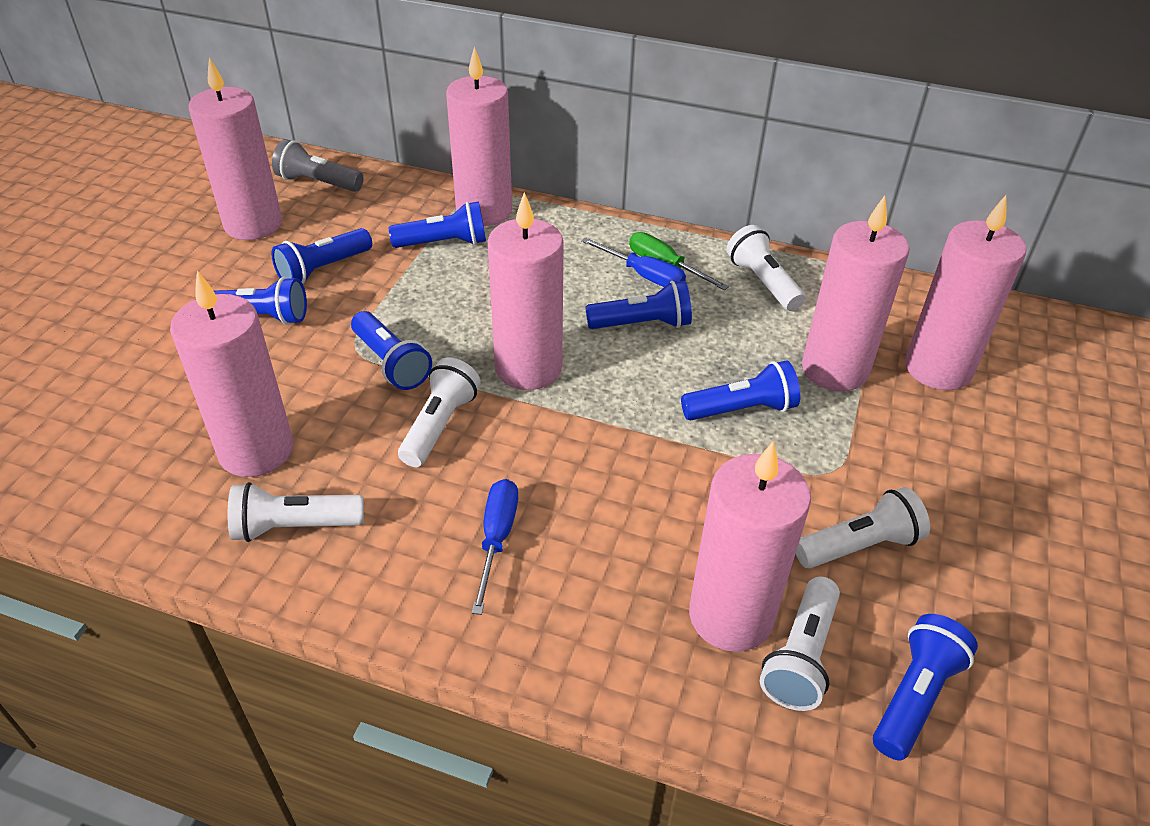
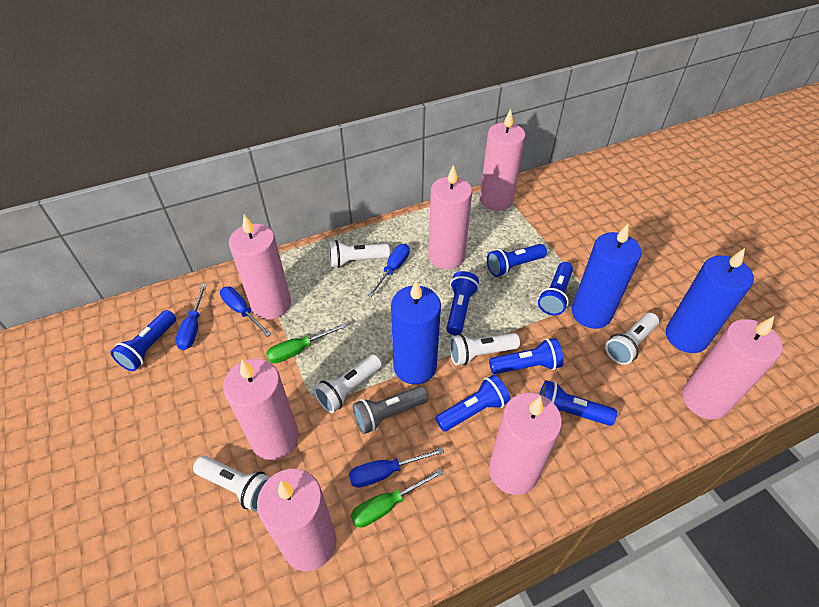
blue candle: none = 0 -> [391,280,441,385] [571,224,642,329] [666,248,754,353] = 3
blue screwdriver: [471,479,518,615] [581,237,686,287] = 2 -> [175,284,207,350] [220,287,271,337] [349,448,444,488] [368,244,410,297] = 4
green screwdriver: [629,232,729,290] = 1 -> [266,323,347,363] [351,469,443,528] = 2

